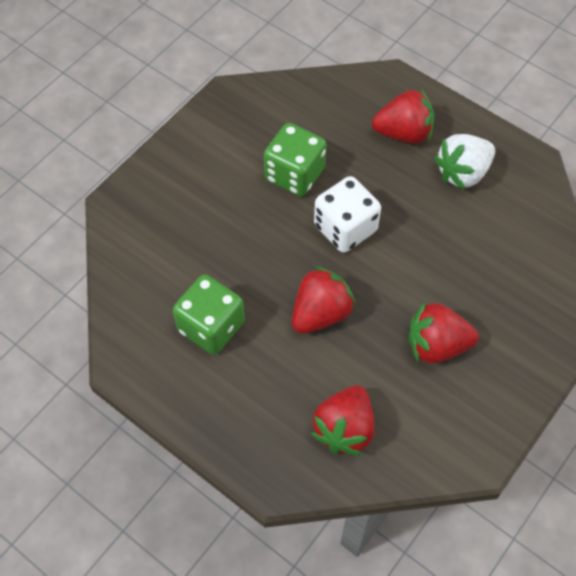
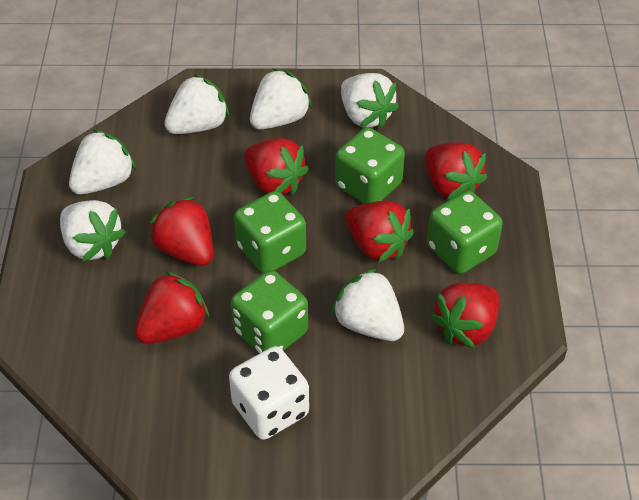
green dice: [173,274,245,354] [264,123,326,196] = 2 -> [231,270,308,354] [234,191,306,273] [335,127,405,204] [427,190,503,274] = 4
red strawberry: [292,266,356,334] [311,386,374,455] [372,88,434,144] [409,302,479,363] = 4 -> [135,271,209,344] [149,197,213,266] [244,138,309,195] [346,201,414,263] [425,142,487,200] [430,283,500,349] = 6
white strawberry: [434,134,495,190] = 1 -> [60,200,126,262] [69,129,136,194] [164,74,229,134] [250,68,312,130] [331,268,404,341] [341,73,399,128] = 6

